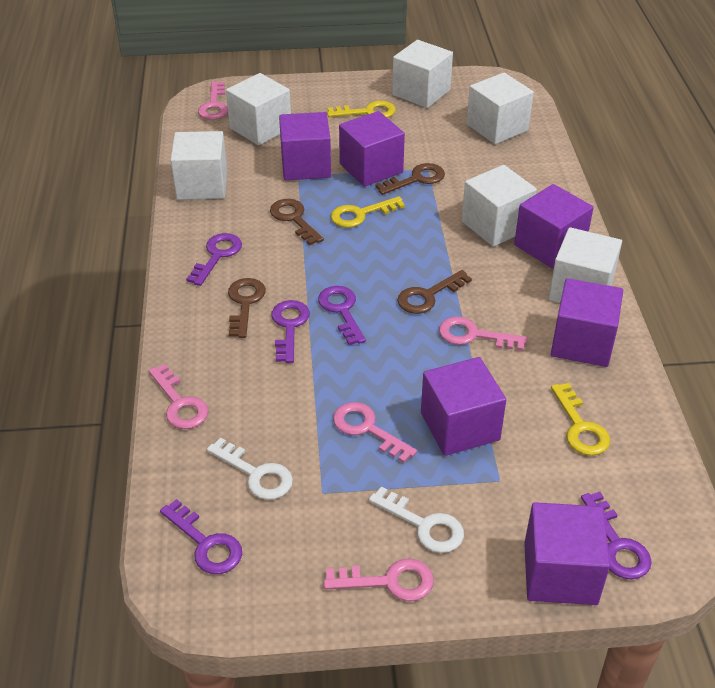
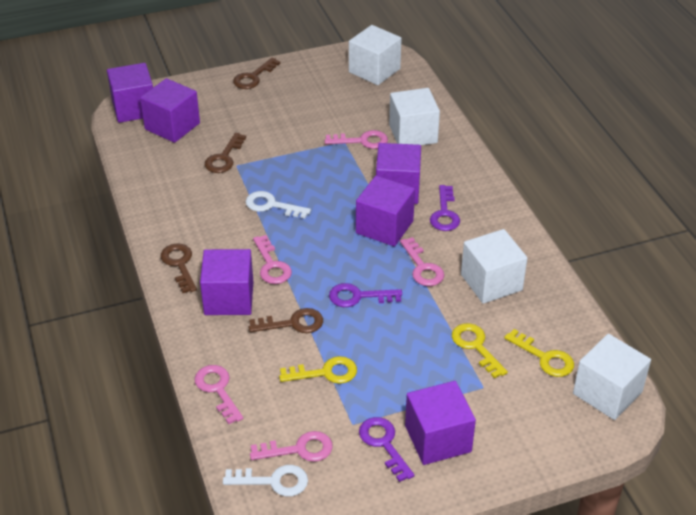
purple key: [160,499,242,574] [186,233,242,286] [271,300,310,363] [318,286,366,345] [581,492,652,580] = 5 -> [329,283,402,307] [359,417,415,482] [430,185,460,231] = 3
white cube: [170,131,227,200] [226,73,291,145] [392,40,453,108] [462,165,537,247] [467,73,534,144] [549,227,622,303] = 6 -> [349,25,402,85] [389,88,440,145] [461,229,527,304] [573,334,651,420] = 4

